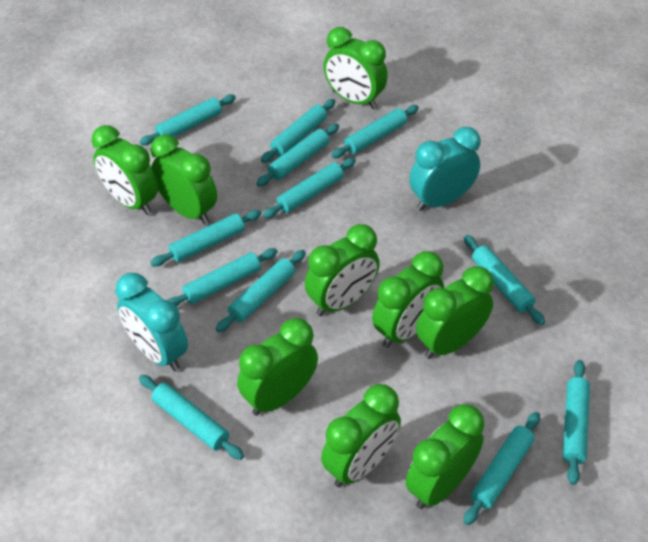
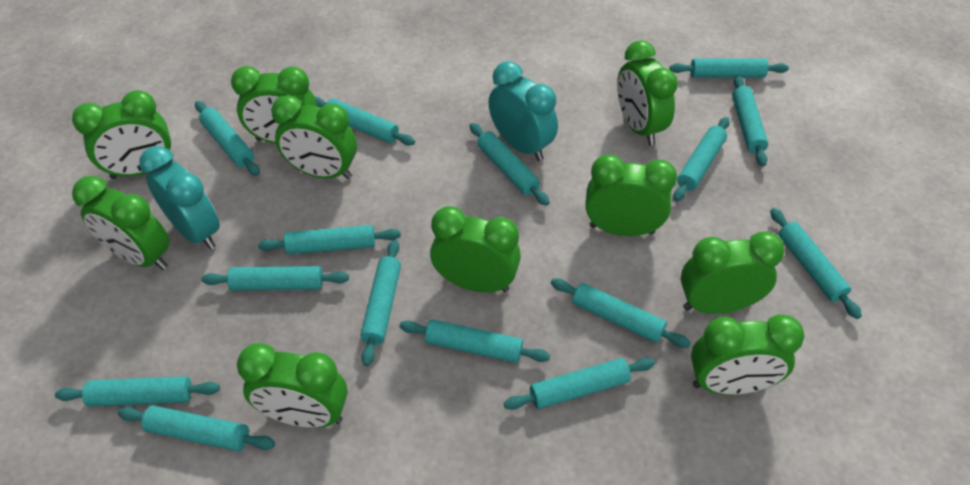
green clock: [92,125,158,215] [151,134,217,224] [237,318,318,416] [305,224,380,316] [321,384,401,487] [323,27,388,109] [372,251,444,348] [406,404,484,509] [416,266,494,359] = 9 -> [72,90,173,179] [72,176,170,270] [231,66,317,144] [237,343,348,428] [271,95,357,179] [430,206,521,293] [585,154,677,236] [617,40,678,145] [681,231,785,314] [691,314,804,395] = 10
turquoise rolling pin: [139,375,244,460] [140,94,236,145] [150,210,261,266] [168,248,278,306] [216,250,306,332] [256,124,339,186] [261,99,335,163] [263,158,356,218] [331,105,419,158] [464,235,545,325] [464,412,540,525] [562,360,590,485] = 12 -> [55,376,220,406] [118,405,275,451] [195,101,260,176] [201,266,349,290] [258,225,401,254] [315,97,415,145] [360,239,401,366] [399,319,550,363] [470,123,550,206] [504,358,655,410] [551,278,691,348] [670,59,789,78] [674,117,730,201] [732,75,768,166] [770,208,862,319] = 15

